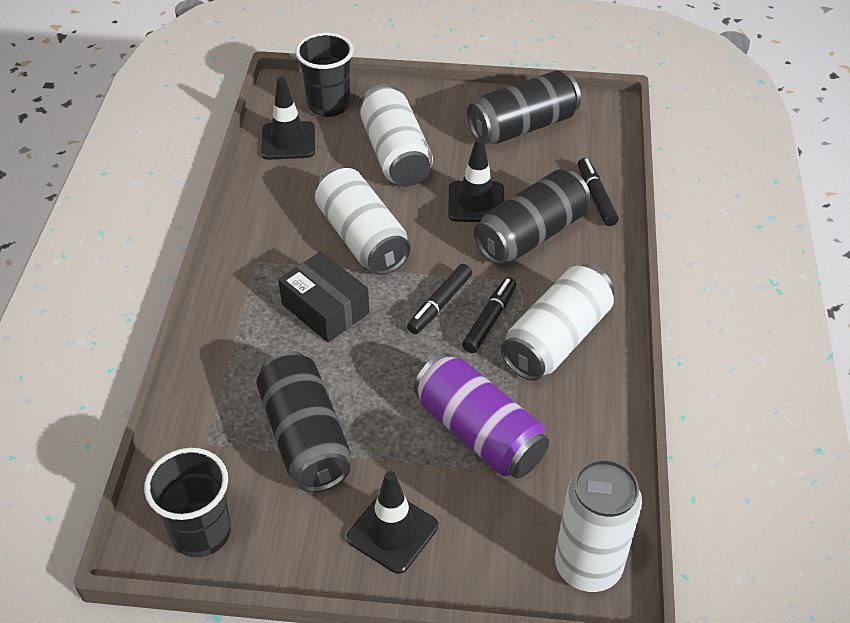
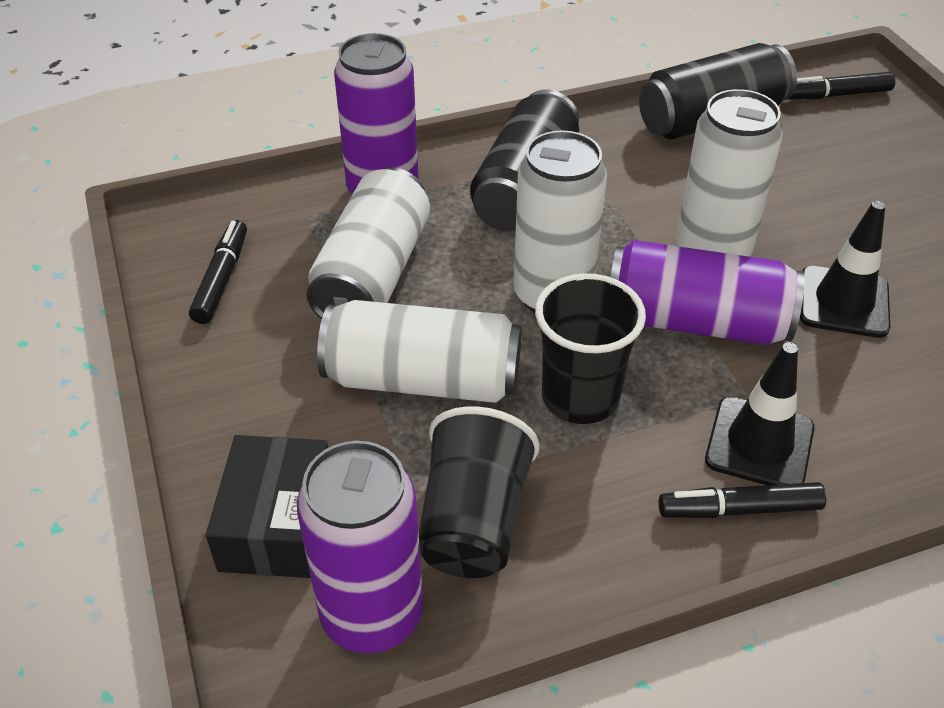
black can: [256,351,351,492] [467,70,581,144] [474,170,590,264] = 3 -> [470,90,579,232] [639,43,797,140] = 2
black traffic cone: [261,76,315,160] [347,471,438,574] [448,137,504,222] = 3 -> [705,342,814,485] [800,201,890,338] = 2
purple can: [414,353,549,479] = 1 -> [297,441,423,653] [334,33,419,194] [611,240,805,345] = 3

